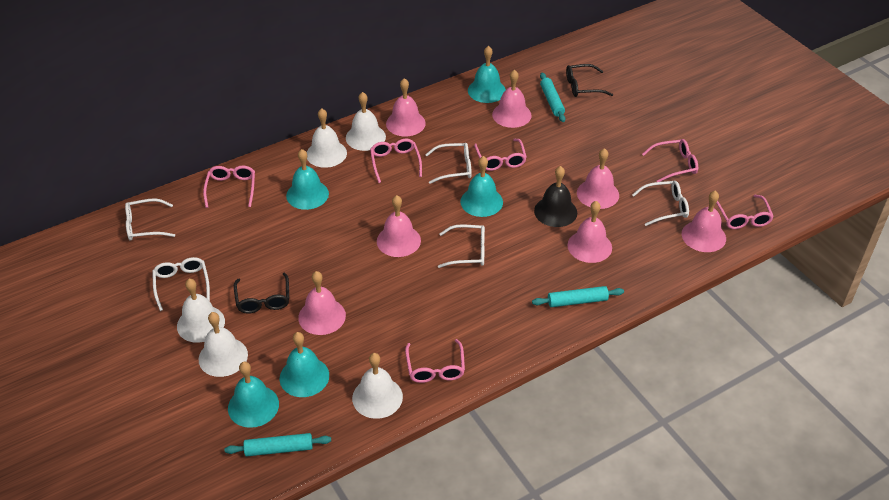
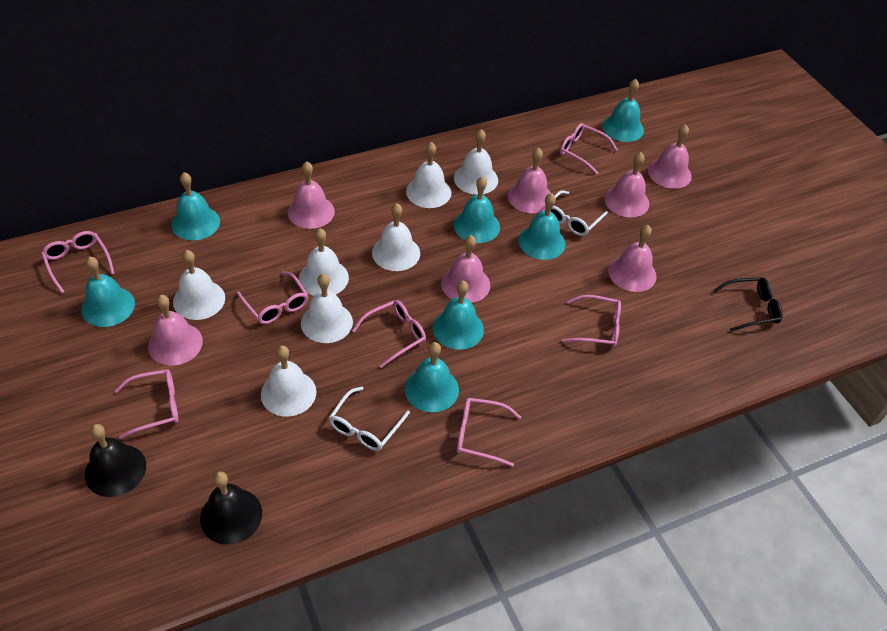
black bell: [534,166,577,227] = 1 -> [85,424,146,497] [200,472,262,545] = 2
black glasses: [234,273,289,314] [566,64,613,97] = 2 -> [712,277,783,331] = 1
pink glasses: [203,165,255,208] [370,139,422,183] [405,339,465,383] [474,139,527,171] [642,139,698,182] [716,195,774,229] = 6 -> [41,231,115,293] [115,369,178,439] [237,272,308,324] [352,300,426,368] [457,398,521,467] [560,123,618,175] [562,295,621,348] = 7
turquoise bell: [228,362,279,428] [280,332,329,397] [286,149,329,210] [460,156,503,217] [468,46,506,103] = 5 -> [81,256,135,327] [171,172,220,240] [405,342,459,412] [433,281,484,350] [453,176,500,243] [518,193,566,260] [602,79,644,142] = 7
turquoise rolling pin: [225,433,331,457] [532,286,624,307] [540,73,566,122] = 3 -> none = 0
white bell: [177,279,225,343] [199,312,248,377] [307,108,347,168] [346,92,386,151] [352,353,403,419] = 5 -> [173,250,225,320] [261,346,317,417] [299,228,349,296] [301,274,353,343] [372,203,420,271] [406,142,451,208] [454,129,498,195] = 7
white glasses: [125,198,175,241] [152,257,210,311] [425,143,472,184] [438,224,485,268] [632,181,689,226] = 5 -> [329,387,410,451] [545,190,608,236] = 2

